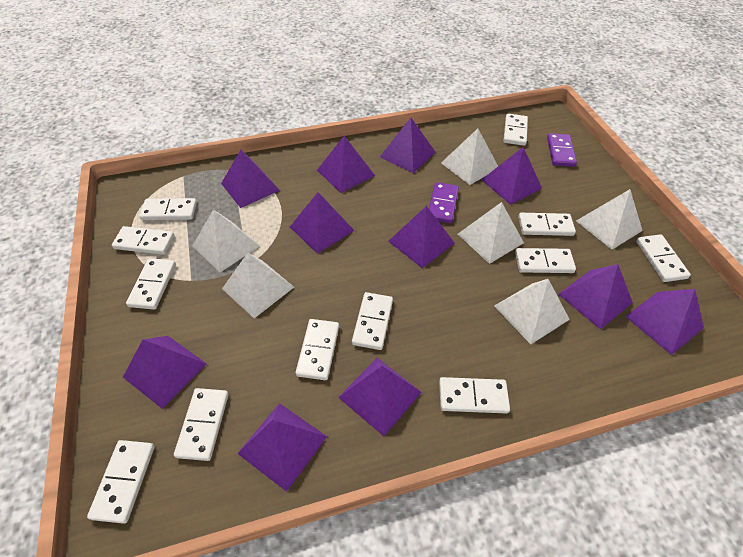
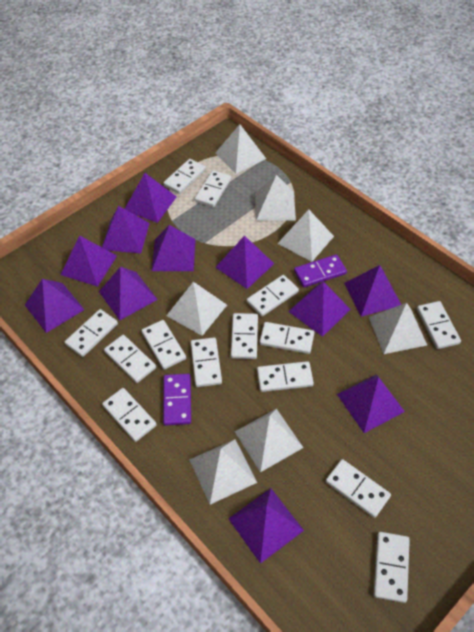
white domino: [87,440,155,524] [112,226,174,255] [126,258,176,310] [139,198,197,220] [174,388,229,461] [295,319,339,380] [352,292,393,350] [439,377,510,413] [504,114,528,146] [515,248,576,273] [518,213,576,236] [636,234,691,282] = 12 -> [65,309,118,357] [102,388,157,442] [104,335,156,383] [141,320,186,370] [163,159,206,194] [191,337,222,387] [195,170,231,207] [231,313,258,359] [247,275,299,316] [257,361,314,392] [259,322,314,354] [326,459,391,518] [374,532,410,603] [417,301,461,349] = 14
white pyramid: [192,209,260,272] [222,253,294,318] [441,129,498,185] [458,202,524,264] [494,279,570,344] [576,189,643,250] = 6 -> [166,282,227,336] [189,439,257,505] [215,124,266,174] [234,409,303,472] [255,175,296,221] [277,210,334,262] [369,303,427,354] = 7

